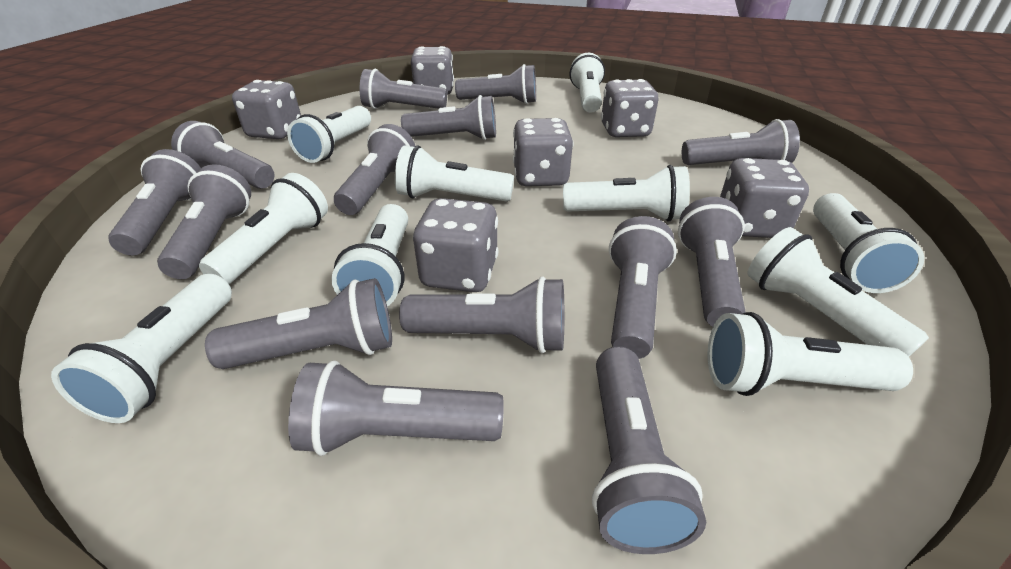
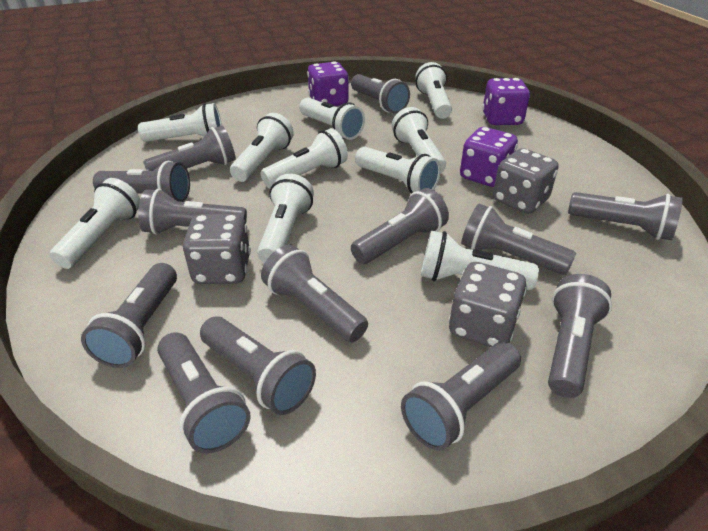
grey dice: [232,80,301,139] [411,46,454,95] [413,198,499,292] [513,118,573,186] [601,79,658,137] [720,158,809,238] = 6 -> [183,214,251,284] [449,262,527,347] [493,148,558,214] = 3
grey flashlight: [108,149,201,256] [157,164,251,279] [171,121,274,189] [205,278,392,369] [288,360,504,456] [334,124,415,215] [360,69,447,109] [399,276,564,353] [401,95,496,140] [455,64,536,104] [592,346,706,554] [609,216,677,359] [678,197,745,327] [682,119,800,165] = 14 -> [81,263,177,368] [93,161,190,202] [138,189,247,235] [143,126,236,171] [157,332,251,453] [200,316,316,415] [261,244,368,342] [351,74,410,114] [351,188,449,264] [401,342,521,451] [461,204,576,275] [548,274,612,398] [568,192,682,240] = 13
purple dice: none = 0 -> [307,61,349,106] [460,127,518,187] [482,78,530,125] = 3

